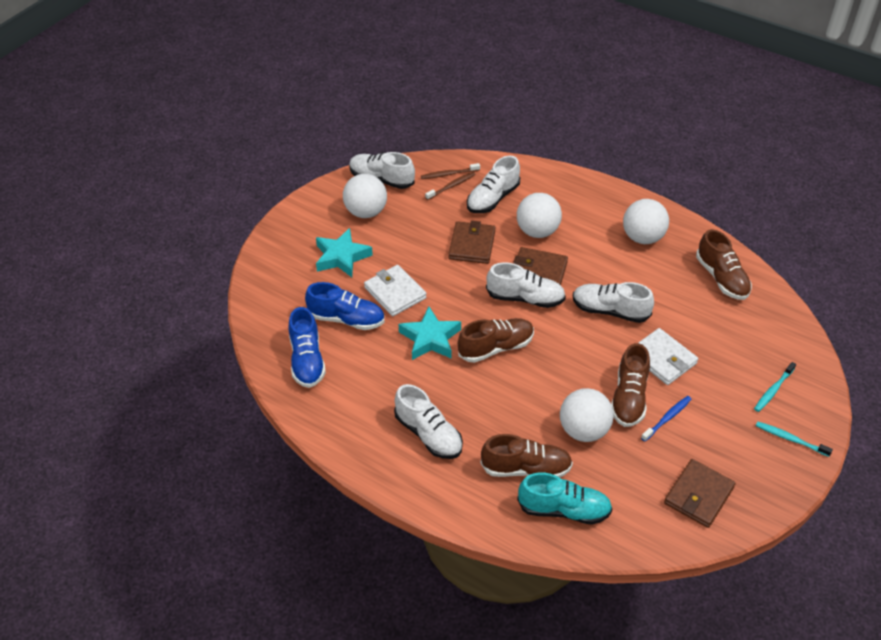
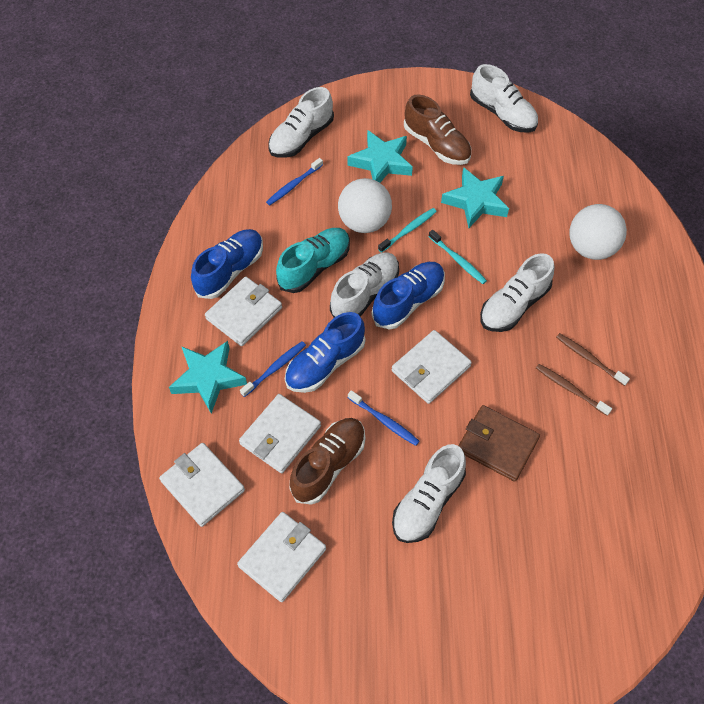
blue shoe: [289,307,326,388] [305,282,385,330] = 2 -> [191,229,263,299] [285,312,365,393] [372,262,445,330] = 3
blue toothbrush: [641,396,691,441] = 1 -> [240,341,306,397] [266,158,323,205] [348,390,420,446] = 3
brown shoe: [458,318,534,363] [480,434,573,478] [611,343,650,427] [696,229,752,300] = 4 -> [289,418,365,505] [404,94,471,165] = 2
brown wallet: [448,221,495,264] [513,247,568,285] [664,459,736,528] = 3 -> [458,405,540,482] = 1
turquoise star: [316,228,373,277] [399,307,461,360] = 2 -> [169,341,247,414] [348,130,413,183] [441,167,509,228] = 3
white ball: [343,174,387,218] [517,193,562,238] [560,388,614,442] [623,199,669,244] = 4 -> [338,178,392,233] [569,204,627,260] = 2
white wallet: [364,265,427,316] [638,328,698,385] = 2 -> [159,443,245,527] [205,277,282,346] [237,512,326,602] [239,394,321,473] [392,330,472,404] = 5

